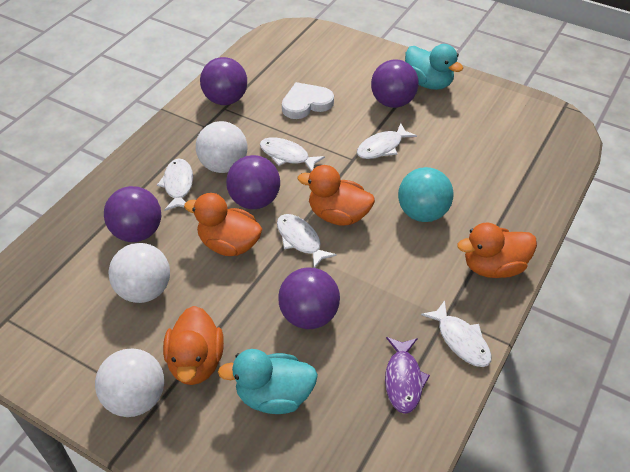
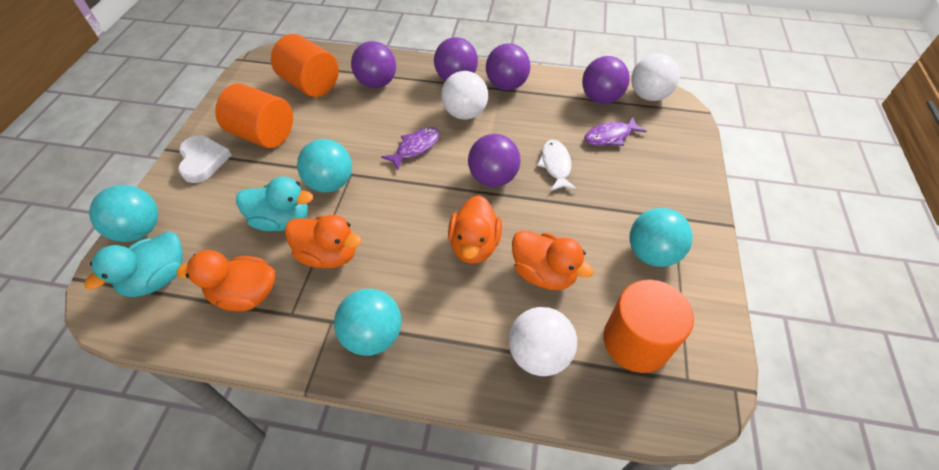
orange cylinder: none = 0 -> [215,83,293,148] [271,34,339,97] [603,280,694,373] = 3
purple fish: [385,337,430,414] = 1 -> [381,127,440,169] [584,117,647,146] = 2
turquoise ball: [398,167,453,222] = 1 -> [89,185,158,242] [297,139,352,192] [334,289,401,356] [630,208,693,267] = 4
white fish: [157,159,193,211] [260,137,325,172] [277,214,337,268] [357,123,417,159] [421,300,492,367] = 5 -> [537,140,577,191] = 1

